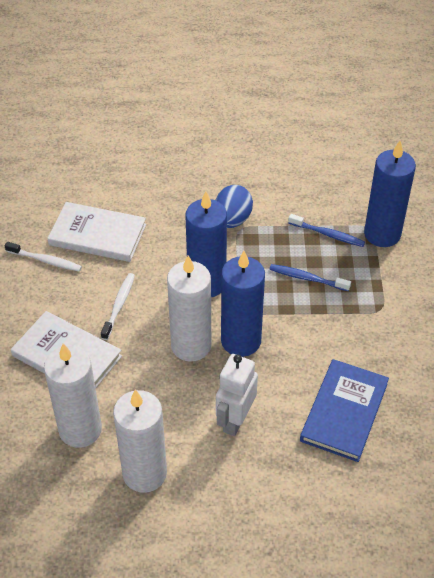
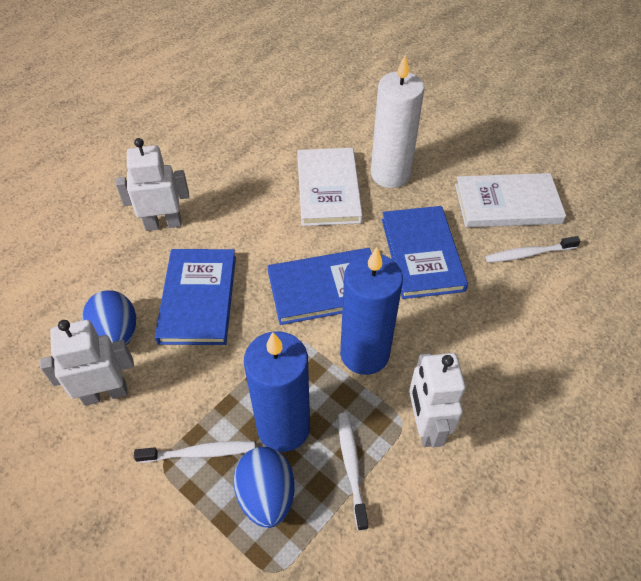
blue book: [300,359,389,462] = 1 -> [155,249,236,345] [267,248,371,325] [382,206,468,299] = 3
blue candle: [185,192,227,297] [221,251,265,357] [364,141,416,247] = 3 -> [244,331,310,452] [340,247,403,375] = 2
blue egg: [215,185,253,228] = 1 -> [82,290,136,345] [233,447,294,528] = 2
blue toothbrush: [269,264,351,291] [288,214,365,247] = 2 -> none = 0
white candle: [44,343,102,448] [113,390,167,493] [167,255,211,362] = 3 -> [371,55,424,188] = 1
white robot: [216,354,258,436] = 1 -> [40,320,134,406] [116,138,189,231] [409,353,466,447] = 3
white toothbrush: [5,242,82,272] [101,273,135,340] = 2 -> [134,441,255,463] [338,413,368,531] [486,236,580,263] = 3

